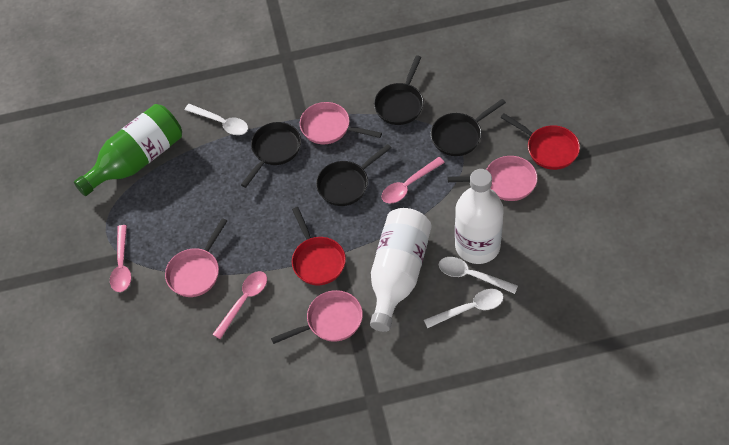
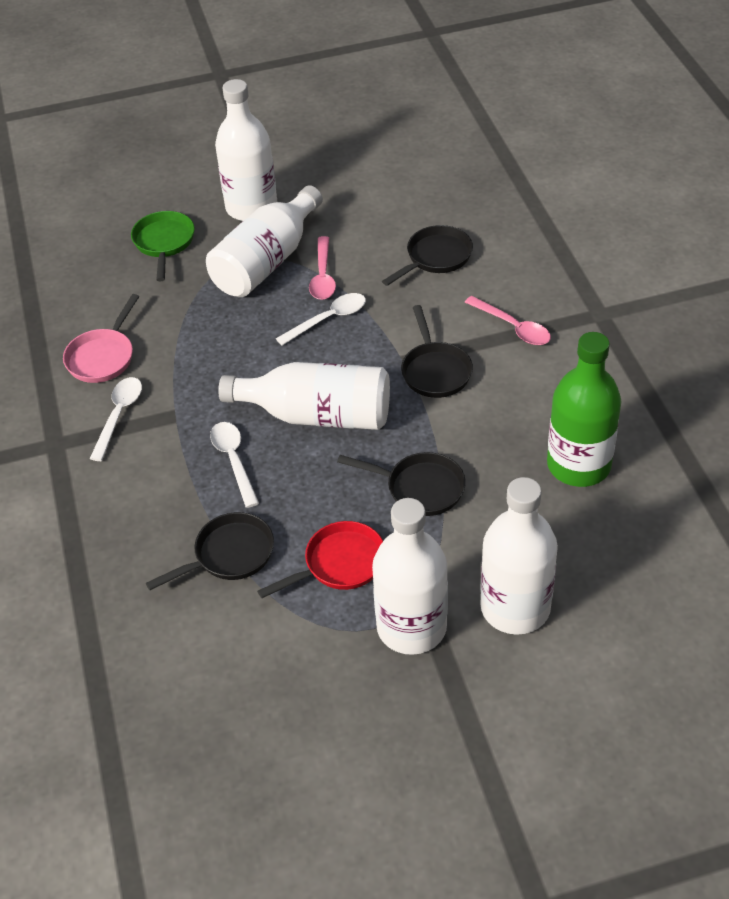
green pan: none = 0 -> [131,211,195,282] = 1
pink pan: [165,218,227,297] [271,290,363,344] [300,102,382,144] [447,156,538,201] = 4 -> [63,294,139,383] = 1
pink spoon: [110,225,131,292] [212,271,267,339] [382,157,445,203] = 3 -> [309,236,336,300] [465,296,551,345] = 2
red pan: [292,207,346,285] [500,113,580,170] = 2 -> [257,521,383,598] = 1
white bottle: [370,208,432,332] [455,169,504,264] = 2 -> [206,185,323,297] [215,79,277,221] [218,362,390,430] [372,498,448,655] [480,477,558,635] = 5

